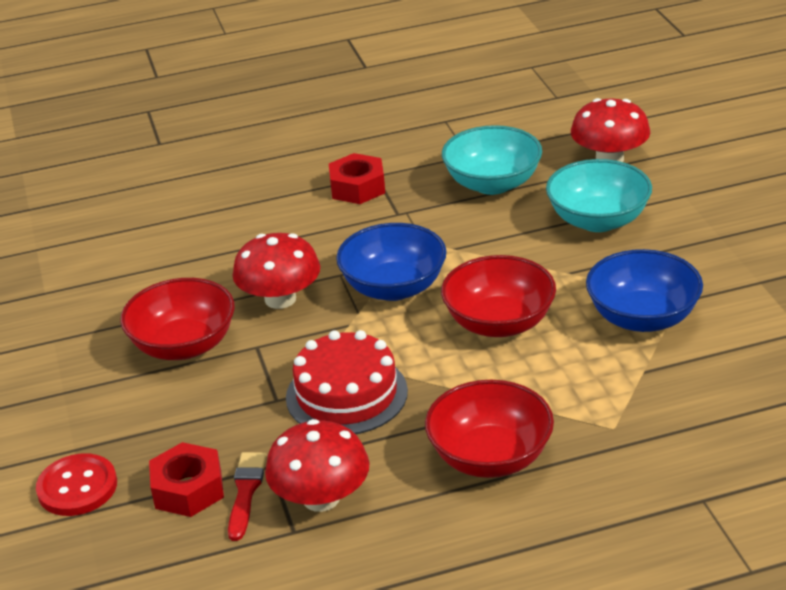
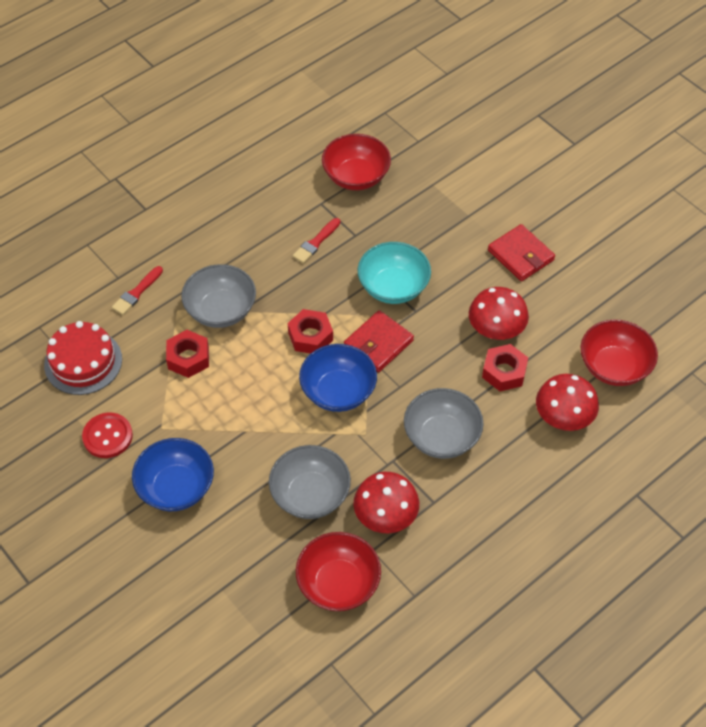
grey bowl: none = 0 -> [181,264,256,328] [269,445,351,519] [404,388,484,459] = 3
red brush: [228,452,267,541] = 1 -> [112,266,163,315] [293,218,341,263] = 2
red nut: [149,442,224,517] [329,153,385,204] = 2 -> [166,330,209,378] [288,309,333,354] [482,344,528,391] = 3
red wallet: none = 0 -> [344,310,414,372] [488,224,555,281] = 2
turquoise bowl: [442,125,542,195] [546,159,652,232] = 2 -> [358,242,431,304] = 1

